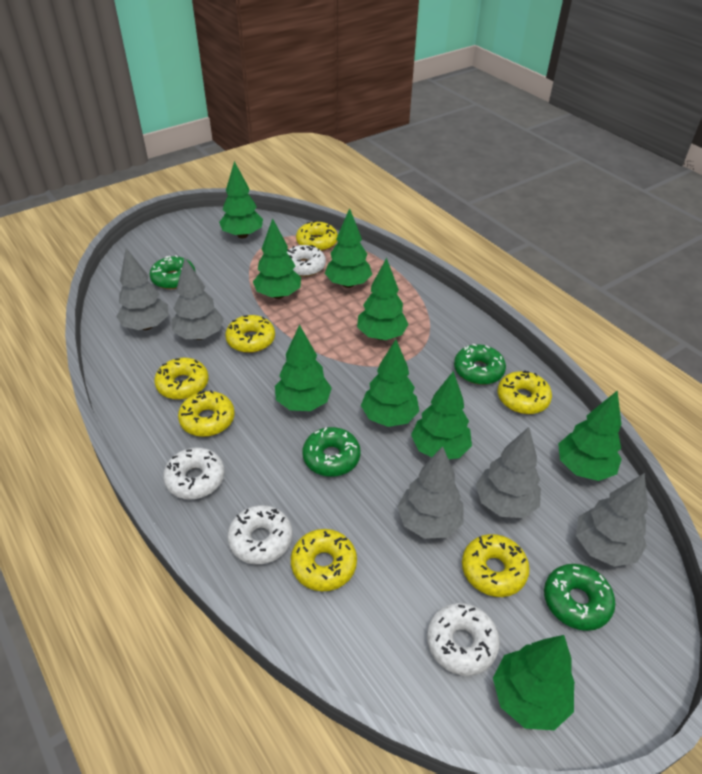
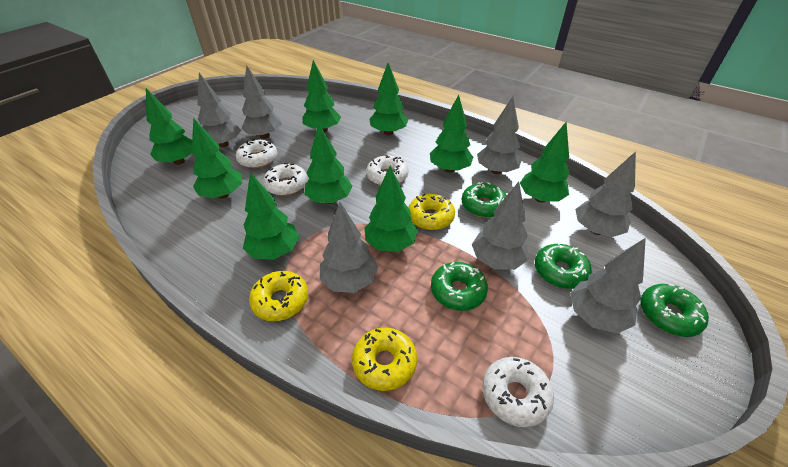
grey tree: [116,248,169,330] [172,258,224,340] [397,446,464,539] [476,427,541,518] [576,473,648,567] = 5 -> [198,73,241,147] [241,65,282,139] [320,202,378,293] [472,181,528,270] [477,97,522,174] [570,238,646,333] [575,151,636,237] = 7
yellow donut: [154,358,209,400] [178,390,235,437] [225,315,275,353] [291,529,357,591] [296,221,338,251] [462,534,530,597] [498,370,552,414] = 7 -> [249,271,308,321] [352,328,417,391] [408,194,455,230] = 3

